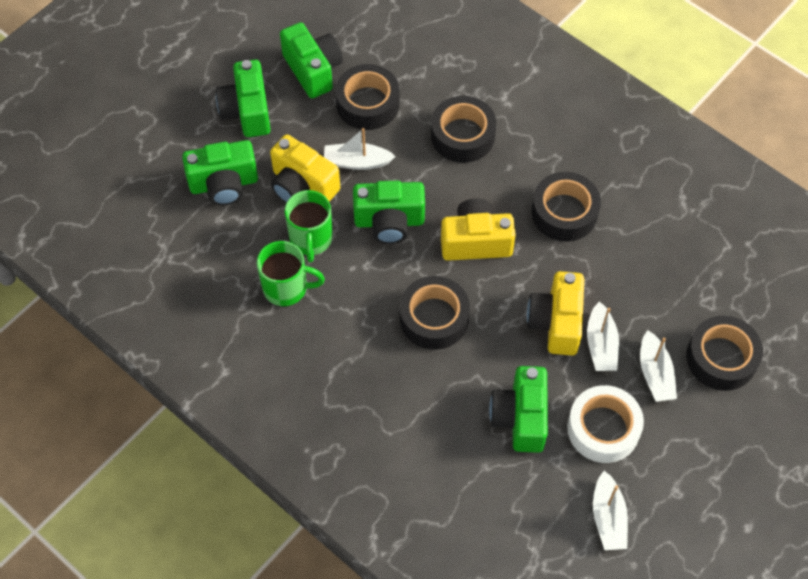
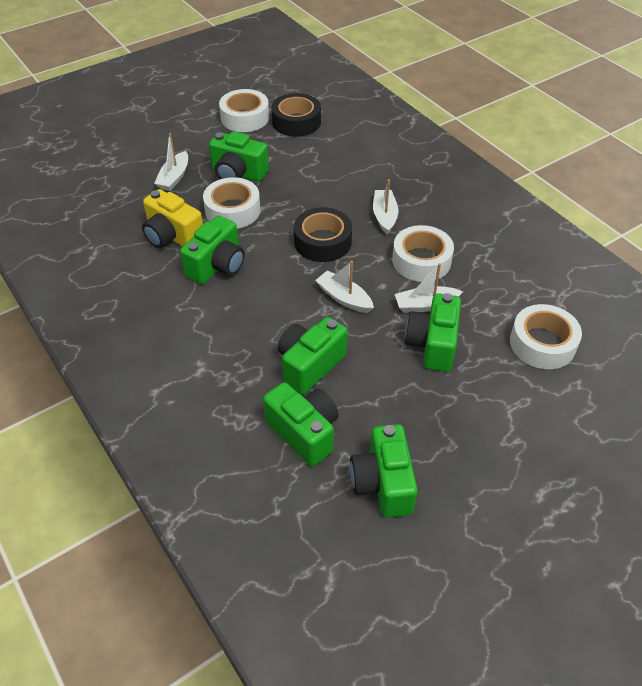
black tape: [335,64,400,130] [400,276,470,350] [431,96,496,163] [531,172,601,242] [686,316,763,391] = 5 -> [271,93,321,137] [294,207,352,262] = 2
green camera: [182,140,258,206] [216,60,271,137] [280,22,343,98] [353,181,425,244] [489,366,548,453] = 5 -> [180,216,245,284] [209,131,269,181] [263,382,339,466] [278,317,347,394] [350,424,418,518] [405,293,461,372] = 6
green mug: [257,241,325,306] [284,190,333,263] = 2 -> none = 0
white tape: [567,385,644,463] = 1 -> [203,177,260,229] [219,89,269,132] [392,225,454,282] [510,304,582,369] = 4
yellow camera: [270,134,340,203] [441,199,516,261] [527,271,584,356] = 3 -> [142,189,203,248] = 1

